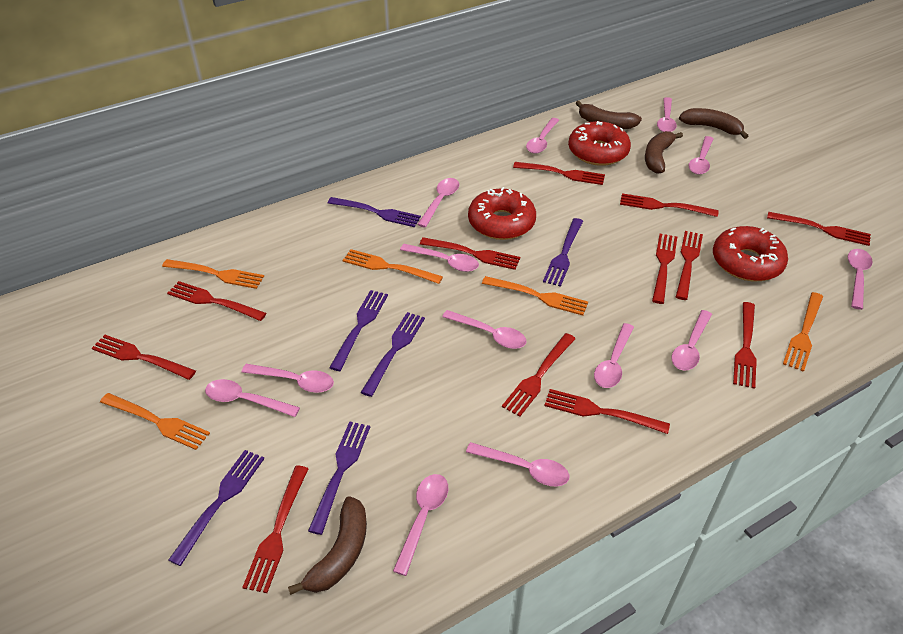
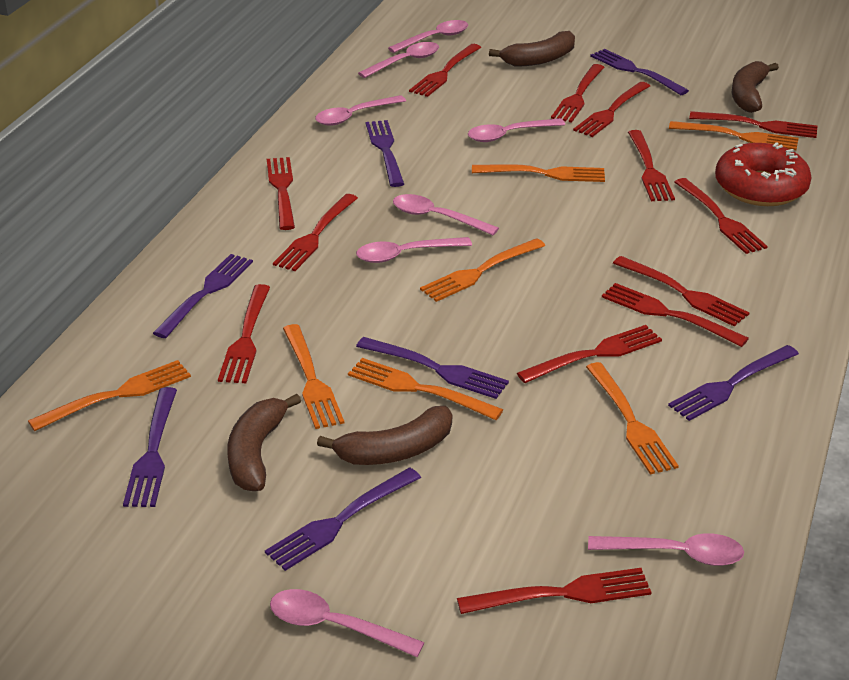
orange fork: [100,393,210,450] [162,259,264,289] [343,249,443,284] [482,276,588,316] [783,292,823,372] = 5 -> [28,360,191,431] [283,324,344,429] [348,358,503,420] [420,238,545,302] [472,164,605,182] [586,362,679,475] [669,121,799,150] = 7
pink spoon: [205,379,300,417] [242,364,334,393] [393,474,448,576] [400,244,479,272] [417,178,459,228] [442,310,527,349] [466,442,570,486] [526,118,559,154] [594,323,634,388] [657,97,677,132] [671,310,712,371] [689,136,714,175] [848,249,873,310] = 13 -> [270,589,425,657] [315,95,406,126] [356,237,472,263] [358,42,439,78] [388,20,468,53] [393,194,499,235] [468,118,565,142] [588,533,744,566] = 8
purple fork: [168,450,264,566] [308,421,370,535] [328,197,421,227] [329,290,388,371] [361,312,425,397] [543,218,583,287] = 6 -> [123,387,177,507] [153,254,253,338] [265,467,421,571] [356,337,509,399] [366,120,404,187] [590,49,689,95] [668,345,799,421] = 7
red donut: [468,187,536,240] [568,121,631,166] [713,226,788,281] = 3 -> [715,142,811,206] = 1
red fork: [92,335,196,380] [167,281,266,321] [242,466,308,593] [420,237,520,270] [502,333,576,417] [513,162,605,185] [545,389,670,434] [620,193,718,217] [652,234,677,304] [676,231,703,300] [733,302,757,389] [767,212,871,246] = 12 -> [218,284,270,383] [267,157,295,230] [273,194,358,271] [409,44,481,97] [457,568,652,614] [517,325,662,383] [551,64,605,123] [573,82,650,137] [602,283,749,347] [613,256,749,327] [628,130,675,201] [675,178,768,254] [689,111,817,138] = 13

